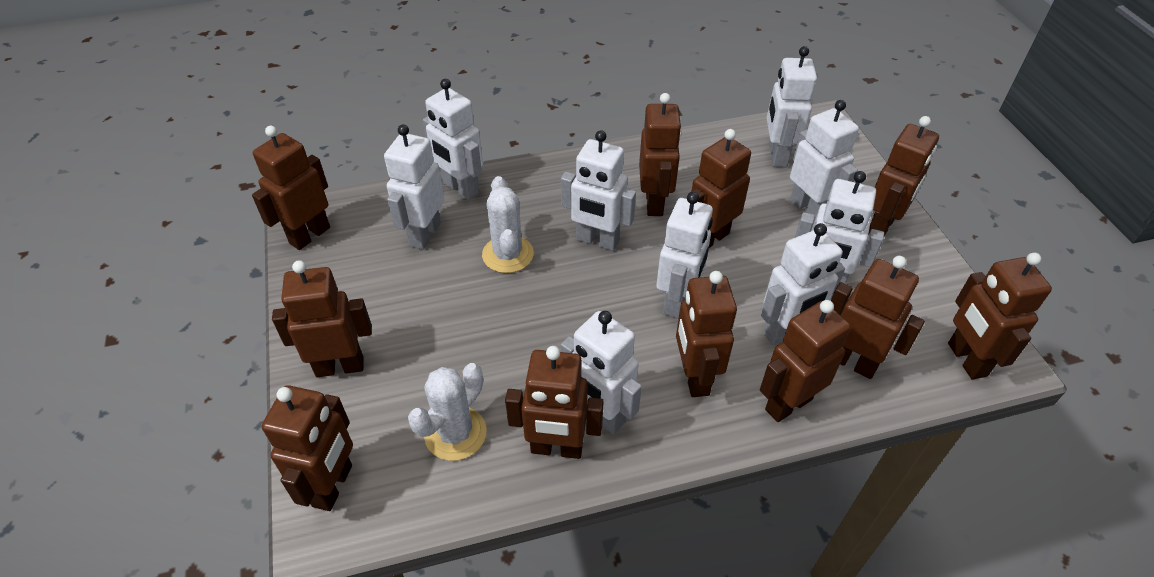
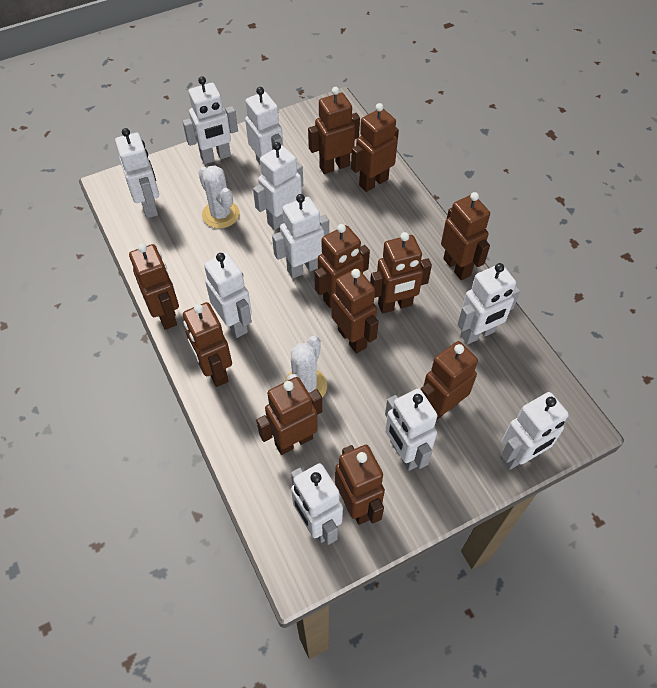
white robot: [384,124,444,250] [423,79,483,200] [561,130,636,251] [561,311,642,434] [656,192,713,319] [761,223,845,345] [767,46,817,167] [790,100,859,222] [795,171,884,284] = 9 -> [115,128,159,218] [183,76,238,164] [204,253,252,338] [245,87,283,164] [253,142,303,230] [272,194,329,279] [291,463,343,545] [385,388,437,471] [457,263,520,344] [501,392,569,470] = 10

